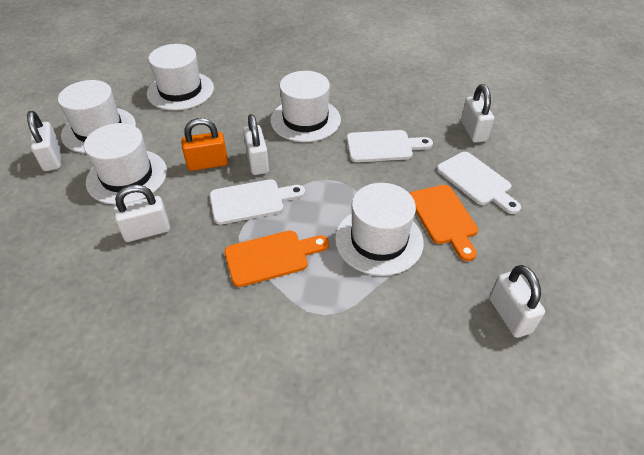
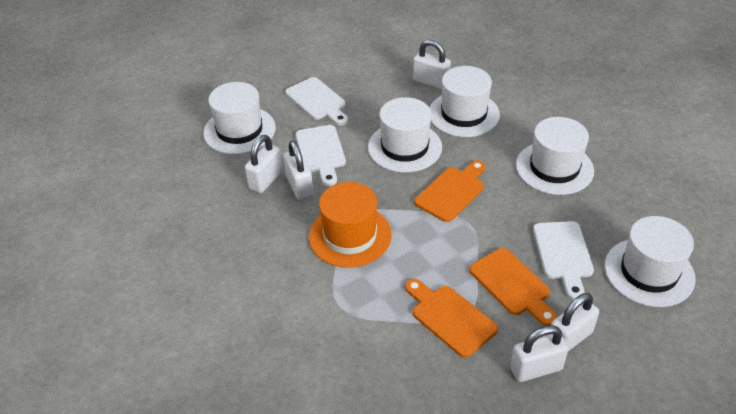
orange cutting board: [224,230,329,287] [410,185,478,261] = 2 -> [405,279,498,358] [414,161,486,222] [469,248,557,326] = 3
orange hat: none = 0 -> [309,182,392,268] = 1
orange padlock: [181,118,228,171] = 1 -> none = 0

